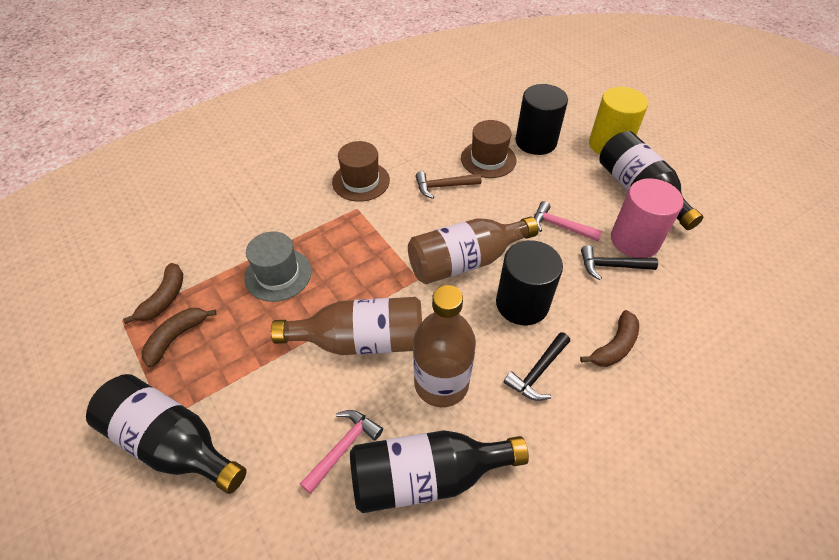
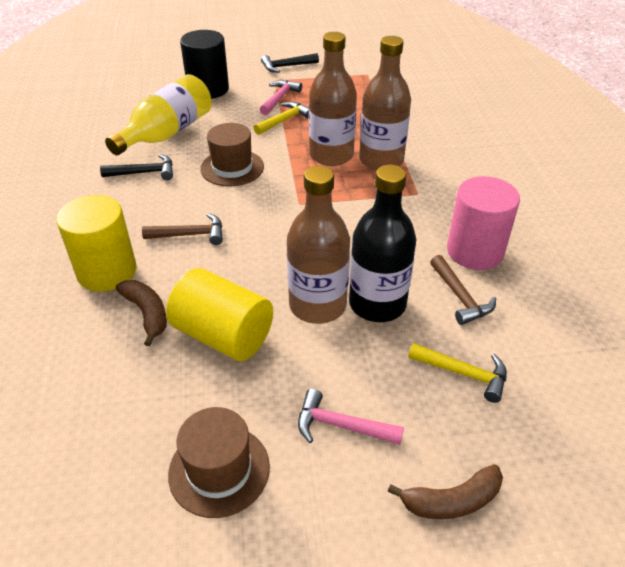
black bottle: [86,374,247,494] [350,430,529,513] [599,131,703,230] = 3 -> [349,164,417,322] = 1
black cylinder: [496,240,563,325] [516,84,568,155] = 2 -> [180,30,229,99] = 1
brown banana: [123,263,183,324] [141,308,216,368] [580,310,639,367] = 3 -> [116,280,167,346] [388,464,503,519] = 2
brown hammer: [415,171,481,199] = 1 -> [142,213,223,245] [430,255,496,325] = 2
grey hat: [244,231,311,302] = 1 -> none = 0
yellow bottle: none = 0 -> [105,74,212,155] = 1
yellow cylinder: [589,87,648,155] = 1 -> [56,195,136,292] [166,268,273,361] = 2
yellow hammer: none = 0 -> [253,102,309,135] [408,343,507,403] = 2

